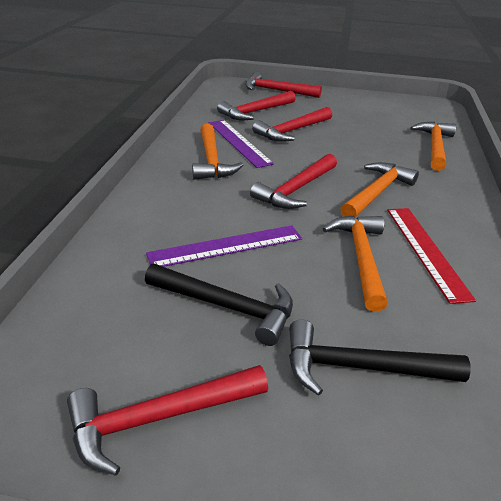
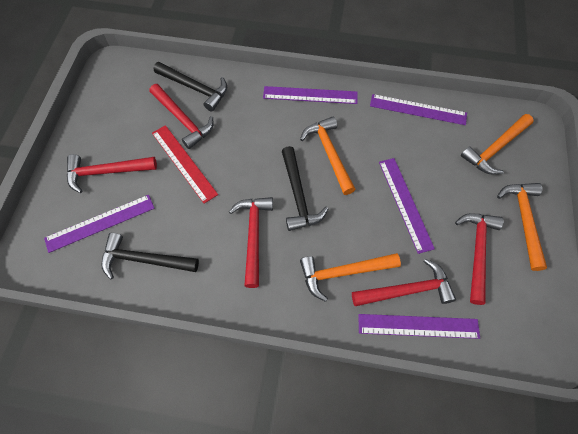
black hammer: [145,264,293,346] [289,319,471,396] = 2 -> [101,233,199,280] [154,62,227,112] [282,146,328,231] = 3
purple ruler: [146,225,302,267] [209,120,274,168] = 2 -> [44,195,155,253] [263,86,358,104] [358,314,480,339] [370,94,467,125] [379,158,435,254] = 5

